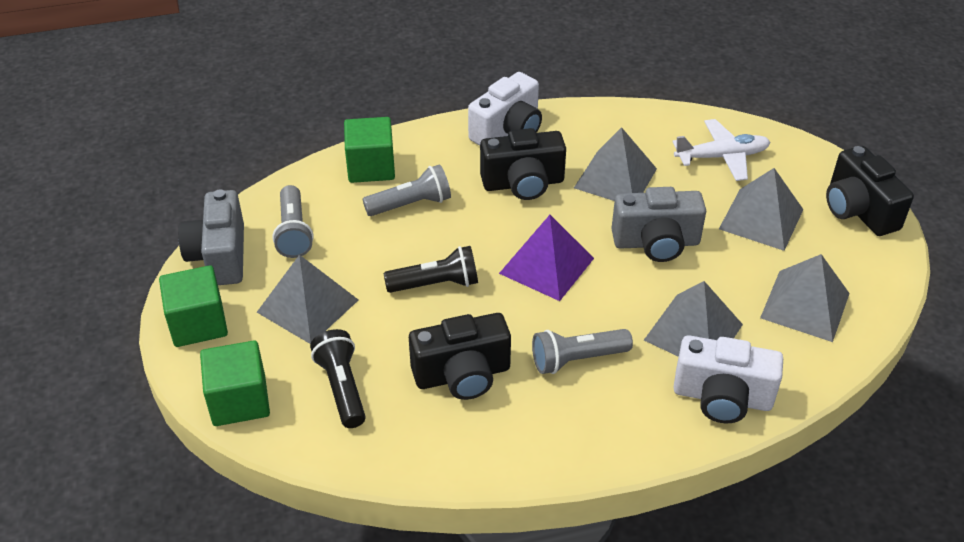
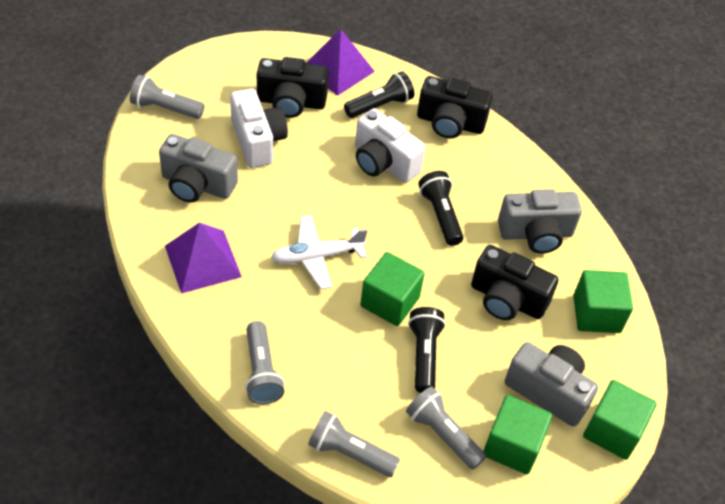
black flashlight: [310,329,366,428] [384,246,478,293] = 2 -> [344,71,414,118] [408,307,446,393] [418,171,463,246] = 3
green cube: [159,265,228,347] [200,341,270,426] [344,117,395,183] = 3 -> [360,252,425,326] [483,395,552,474] [573,270,633,333] [583,380,657,460] = 4
grey camera: [178,189,244,285] [611,187,706,262] = 2 -> [159,134,238,203] [498,189,582,254] [505,342,598,427] = 3
grey flashlight: [272,185,313,258] [363,164,451,216] [532,329,633,374] = 3 -> [130,75,204,119] [245,321,285,404] [308,411,400,477] [406,386,486,470] = 4
grey pyramid: [257,255,358,344] [574,127,657,201] [644,281,743,357] [719,168,804,251] [760,254,850,342] = 5 -> none = 0
purple pyramid: [499,215,594,301] = 1 -> [165,223,242,293] [306,29,375,96] = 2

